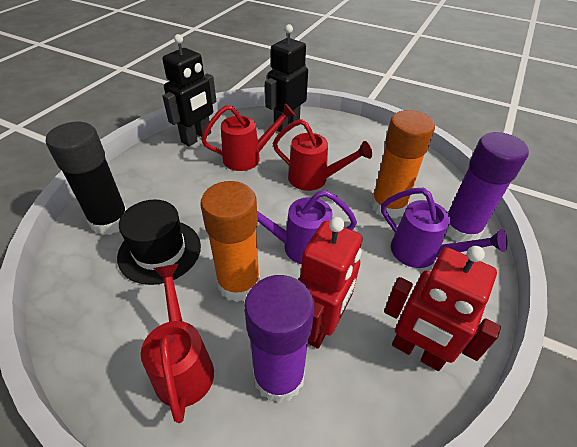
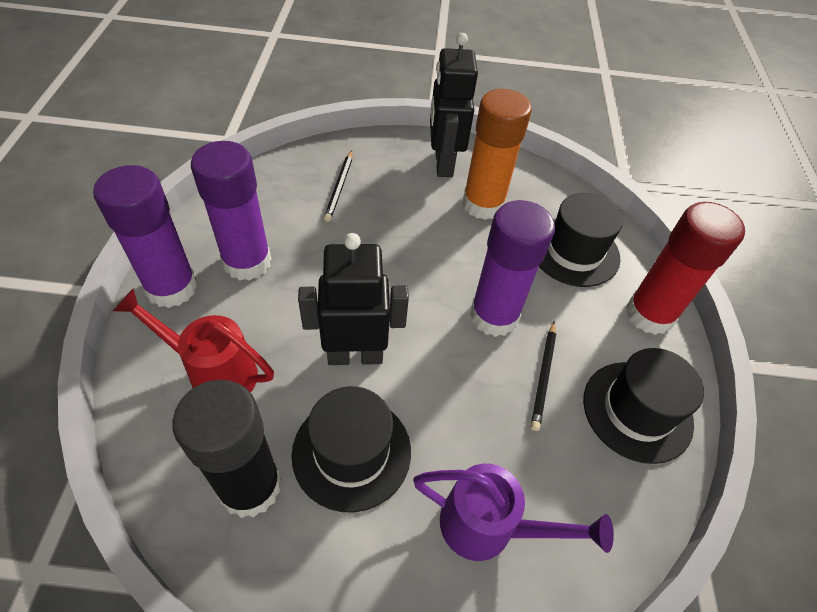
black hat: [117,200,201,285] = 1 -> [292,386,411,512] [539,193,623,287] [583,348,704,464] = 3
black pencil: none = 0 -> [324,151,352,222] [531,321,556,431] = 2
orange glue stick: [200,181,260,302] [371,110,435,219] = 2 -> [462,89,532,220] = 1
purple glue stick: [244,275,315,403] [446,132,529,242] = 2 -> [93,165,198,308] [191,141,272,281] [470,200,555,337] = 3
purple watering can: [257,190,357,265] [381,188,508,268] = 2 -> [413,463,614,561] = 1
red glue stick: none = 0 -> [626,202,745,335] = 1
red robot: [298,217,363,349] [384,246,501,371] = 2 -> none = 0
red watering can: [141,264,214,423] [201,103,296,171] [273,119,372,191] = 3 -> [113,289,274,393] = 1

